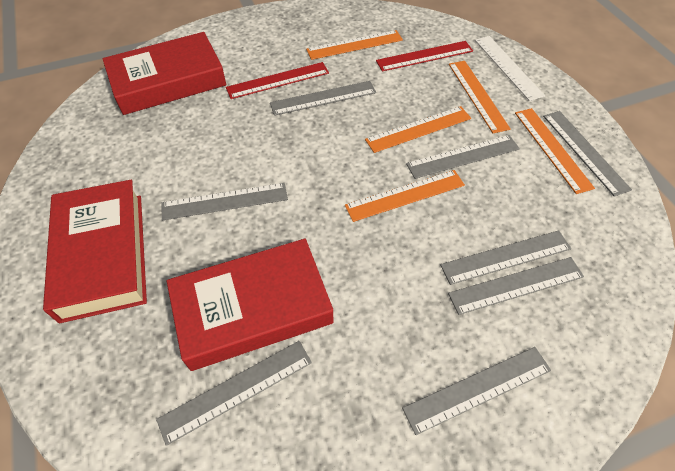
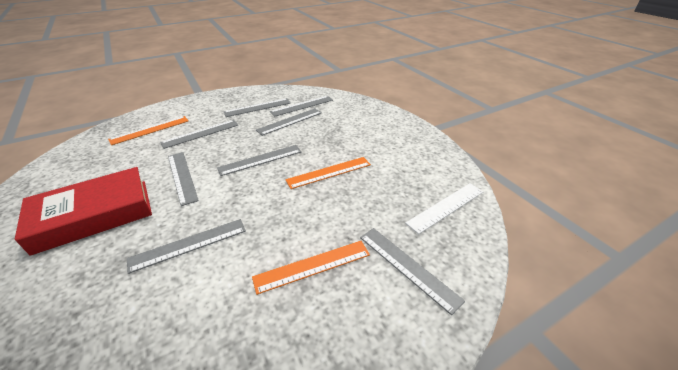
orange ruler: [306,30,403,60] [345,170,465,222] [365,106,471,153] [449,61,511,133] [515,108,595,194] = 5 -> [108,116,189,145] [252,241,370,295] [285,157,371,189] = 3
red book: [43,180,147,323] [102,32,226,115] [167,238,334,371] = 3 -> [15,167,152,256] = 1
red ruler: [226,62,329,99] [376,41,473,72] = 2 -> none = 0

